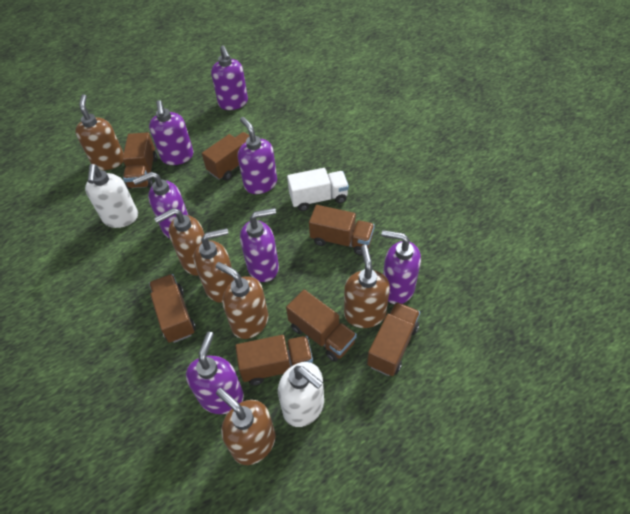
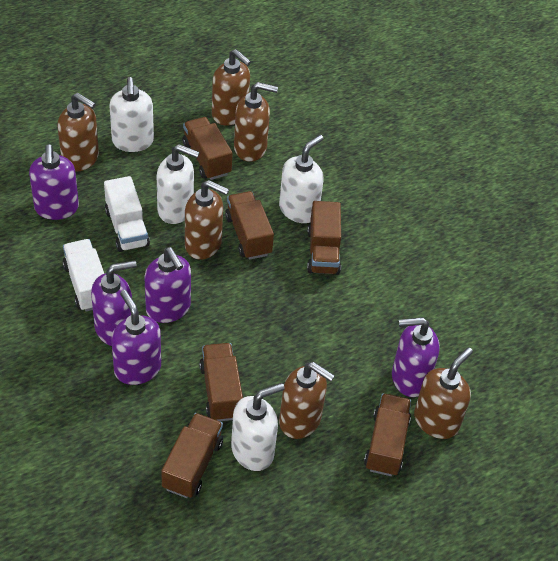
brown truck: [122,132,157,189] [149,274,196,343] [202,132,250,181] [235,335,313,385] [286,290,357,362] [309,205,375,255] [367,302,420,376] = 7 -> [161,413,223,498] [183,117,233,180] [199,343,243,421] [225,191,274,259] [307,201,341,275] [364,393,411,476] = 6
purple soap dispenser: [133,172,188,239] [149,100,193,165] [186,332,244,414] [211,45,248,110] [238,117,277,194] [240,208,279,282] [381,230,421,304] = 7 -> [29,144,79,220] [91,261,137,346] [111,290,161,385] [144,247,191,323] [392,317,440,397] = 5
white soap dispenser: [85,164,138,228] [278,362,324,427] = 2 -> [110,77,154,152] [157,144,200,224] [231,383,285,471] [279,135,324,223] = 4
white truck: [287,168,349,211] = 1 -> [62,239,104,312] [104,176,150,252] = 2

